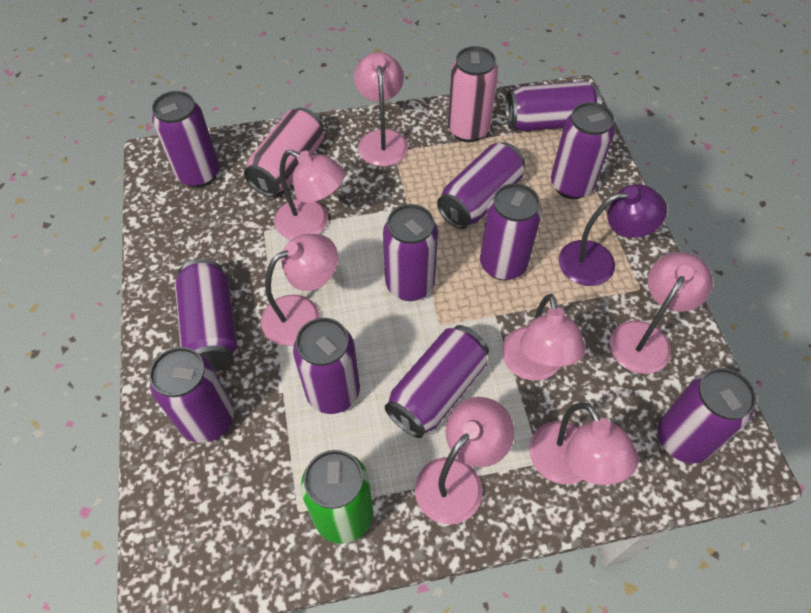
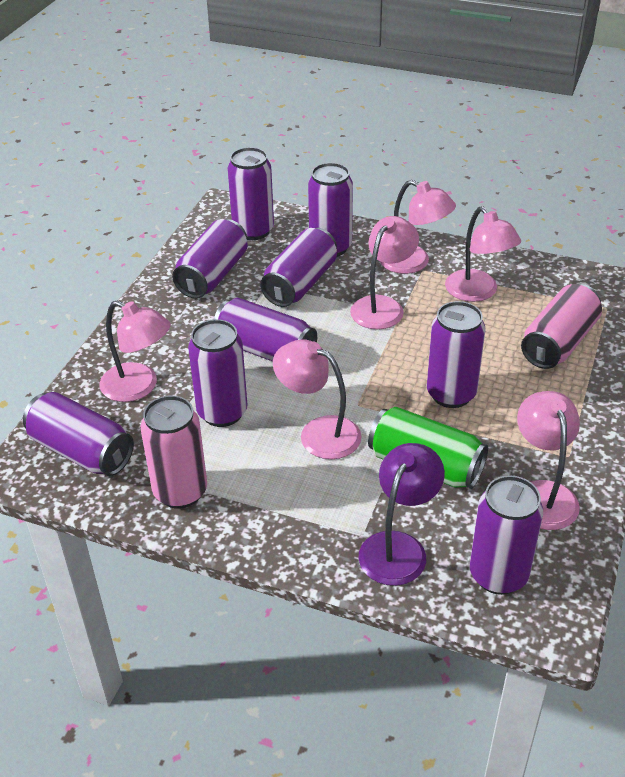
pink lamp: [261,234,338,346] [274,150,345,240] [354,52,408,166] [415,397,514,525] [502,294,586,381] [529,402,639,485] [610,252,713,374] = 7 -> [100,301,171,402] [273,339,362,459] [350,216,419,329] [380,180,456,274] [445,206,521,302] [517,391,580,530] = 6
purple can: [149,347,234,443] [152,91,219,188] [175,259,238,371] [293,318,360,414] [383,204,438,301] [385,325,489,438] [437,142,525,229] [480,183,542,281] [505,81,601,131] [551,102,615,199] [658,368,757,464] = 11 -> [23,392,134,476] [172,219,248,299] [188,319,247,427] [214,298,317,362] [228,147,274,240] [260,228,337,307] [308,163,353,257] [427,301,485,408] [470,475,543,595] = 9

